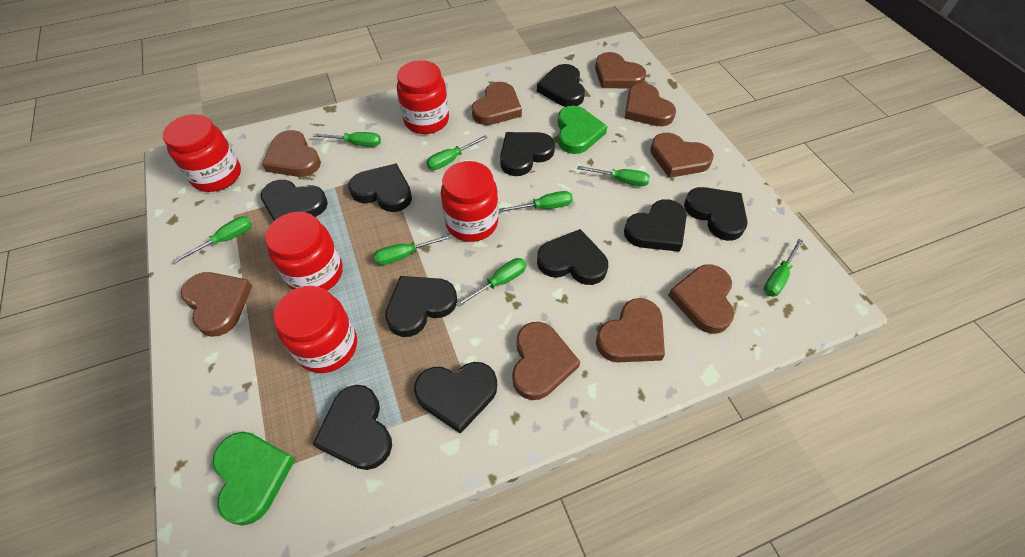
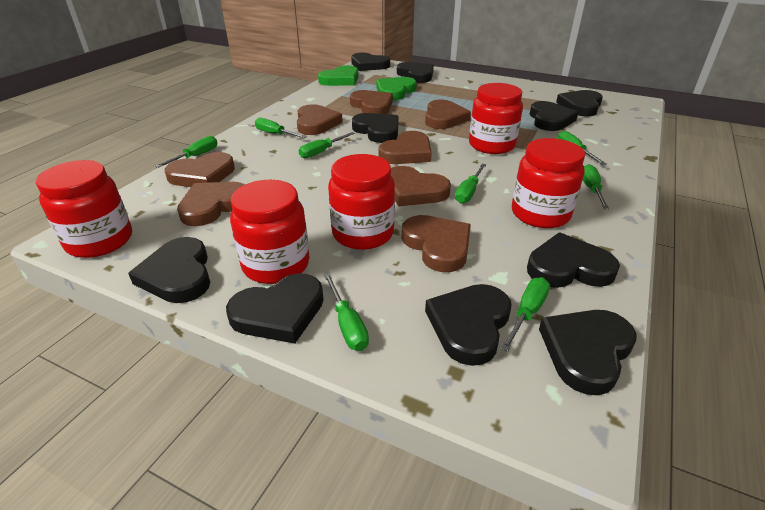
brown heart: [181,272,252,337] [262,130,321,177] [472,82,522,125] [512,322,580,400] [595,52,646,88] [596,298,665,362] [625,83,676,127] [650,133,714,178] [668,264,734,334] = 9 -> [165,152,235,187] [177,182,245,226] [297,104,343,135] [350,90,393,114] [378,131,432,164] [391,166,451,206] [402,215,471,272] [425,100,471,129] = 8

